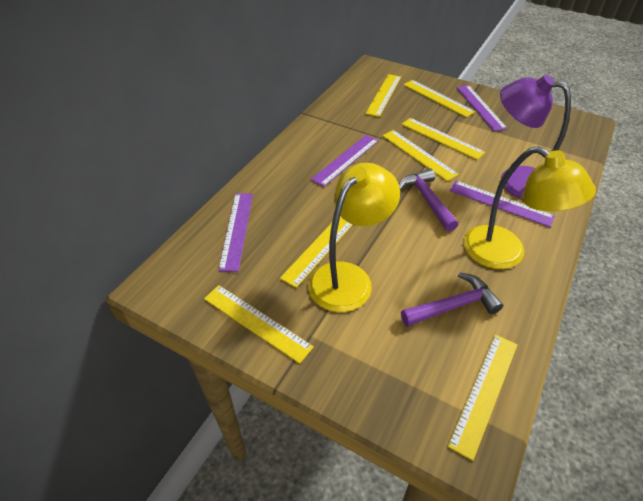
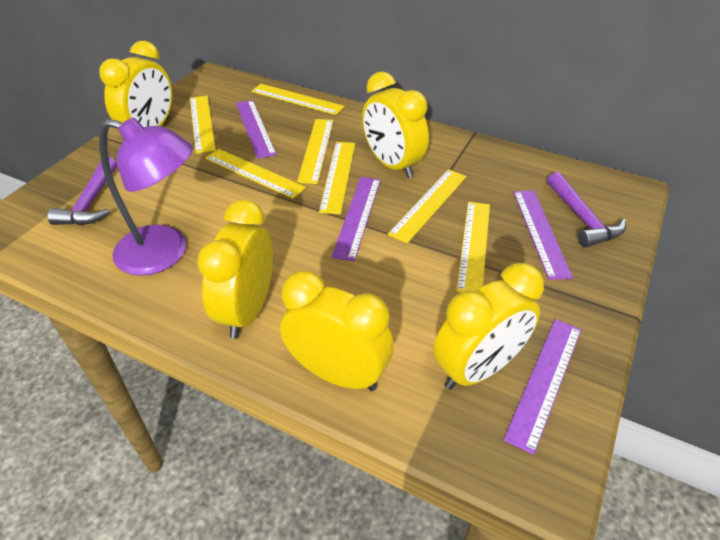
yellow clock: none = 0 -> [99,41,172,127] [197,200,273,339] [280,270,394,391] [362,72,429,178] [433,263,544,390] = 5
yellow lamp: [308,163,400,312] [463,146,596,269] = 2 -> none = 0

